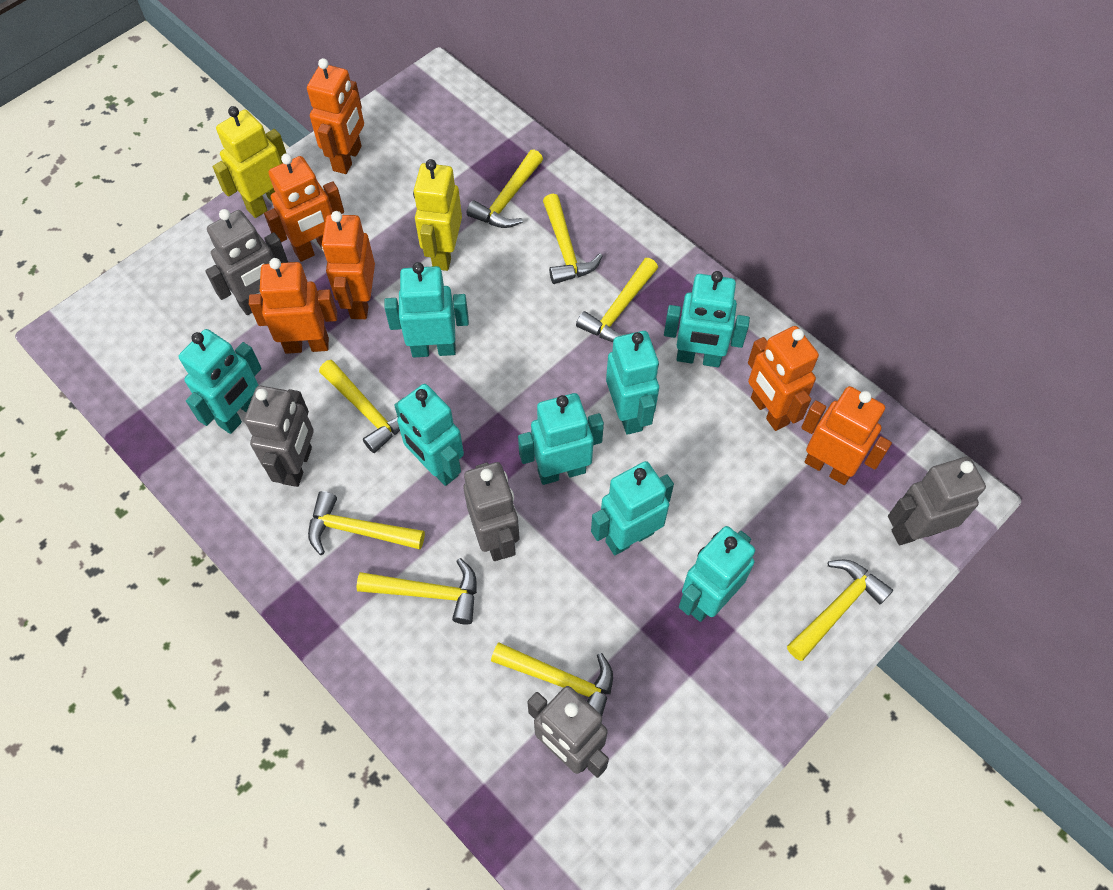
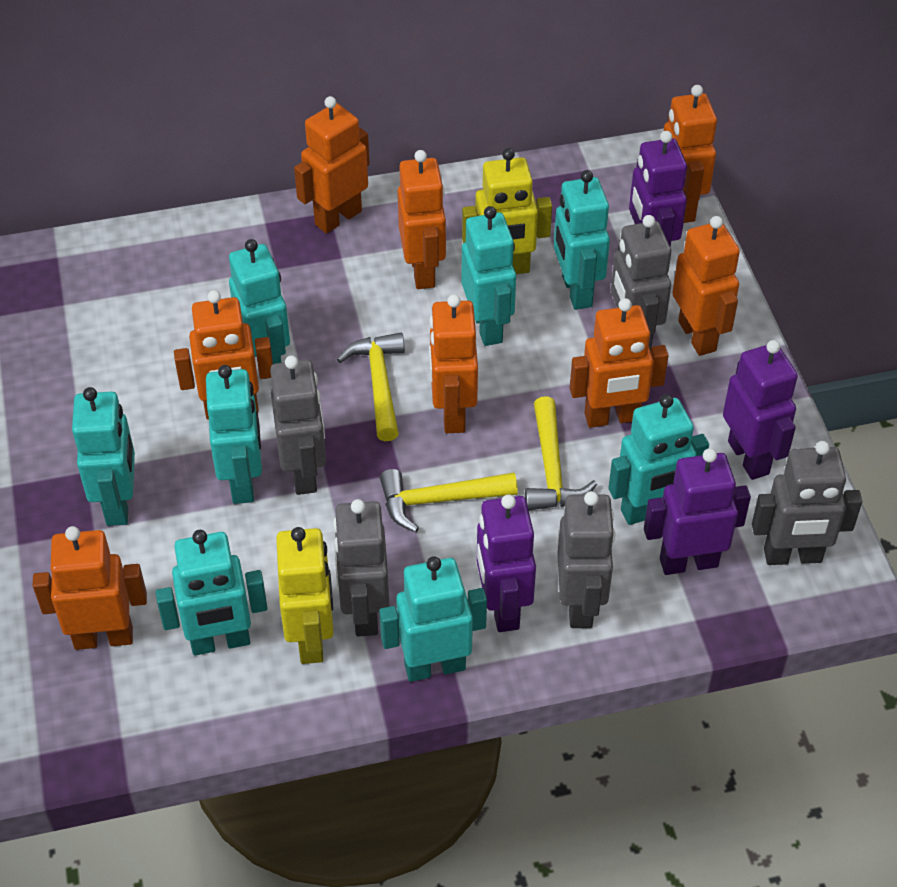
orange robot: [249,258,337,354] [264,153,344,262] [307,58,364,174] [322,211,375,319] [748,326,819,431] [801,386,892,485] = 6 -> [33,526,147,650] [174,290,273,420] [294,96,370,234] [398,150,446,289] [429,294,478,433] [570,298,669,428] [664,85,717,223] [672,216,740,356] = 8
purple robot: none = 0 -> [477,495,536,632] [629,131,687,246] [644,448,751,575] [723,340,798,480] = 4
yellow hammer: [308,491,425,555] [319,360,400,453] [356,558,477,625] [467,150,543,228] [491,643,613,716] [543,194,603,284] [576,258,658,342] [787,559,893,661] = 8 -> [337,333,405,441] [380,469,518,532] [525,396,597,510] = 3

